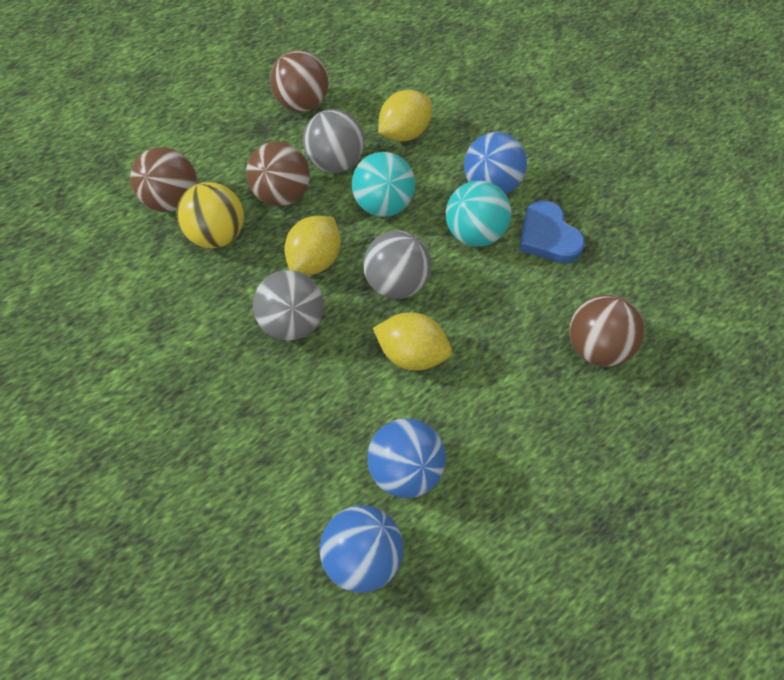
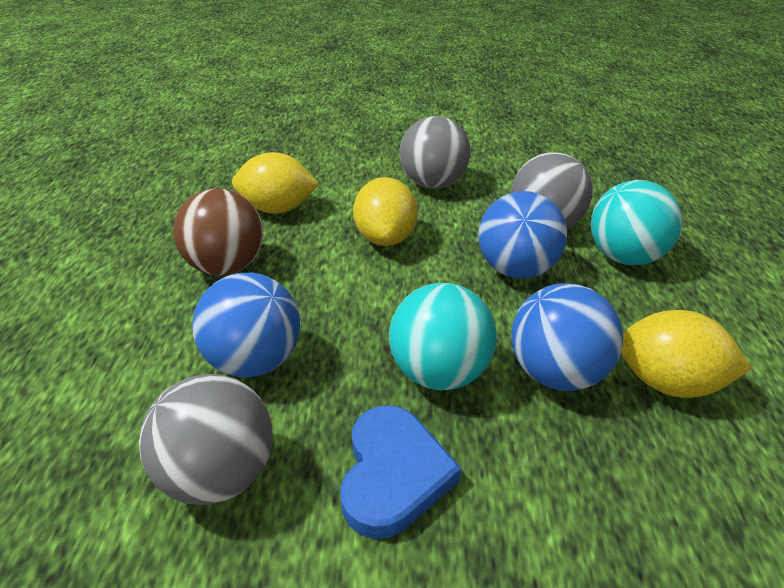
brown ball: [130,147,197,212] [246,142,310,206] [270,50,329,112] [570,295,645,366] = 4 -> [173,189,263,276] = 1
yellow ball: [177,182,244,248] = 1 -> none = 0

